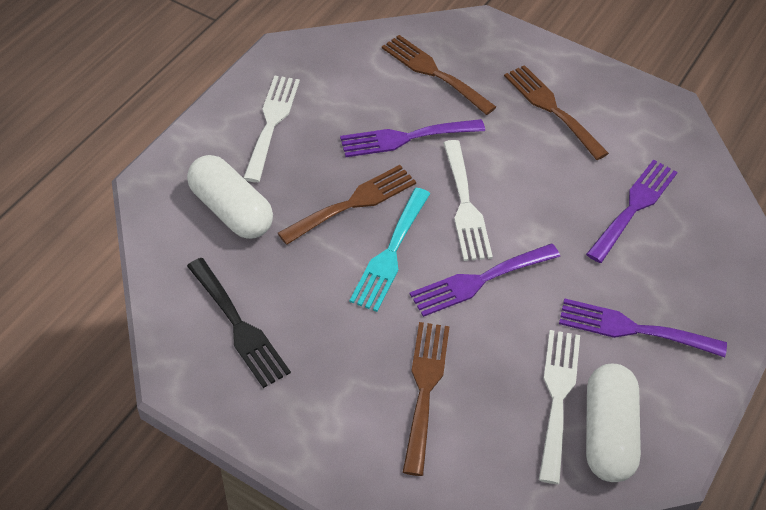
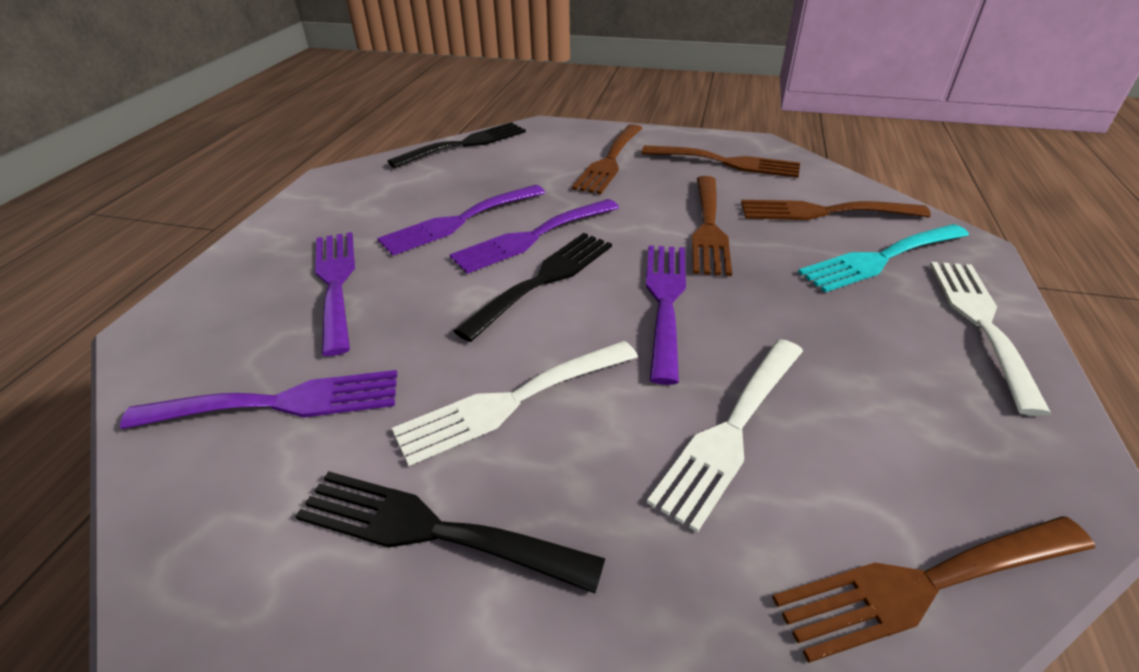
black fork: [187,258,291,388] = 1 -> [295,471,605,594] [387,122,526,168] [454,233,612,342] = 3
brown fork: [278,165,416,245] [382,35,496,115] [403,322,450,476] [504,65,609,160] = 4 -> [572,124,642,194] [642,145,800,178] [692,176,732,276] [741,200,931,220] [772,516,1095,663] = 5
purple fork: [340,119,485,157] [410,244,560,317] [559,298,727,357] [586,160,678,263] = 4 -> [120,370,397,429] [315,232,355,356] [377,185,545,256] [449,199,619,274] [646,246,686,385] = 5
white capsule: [187,155,273,239] [586,364,641,482] = 2 -> none = 0

